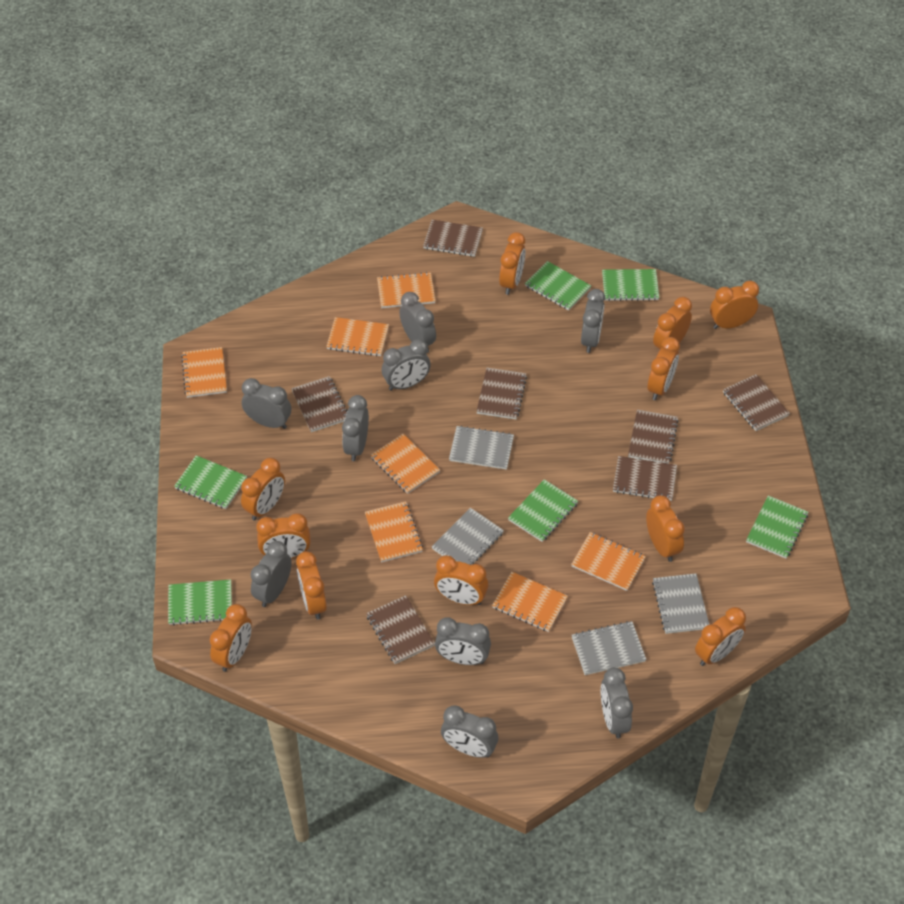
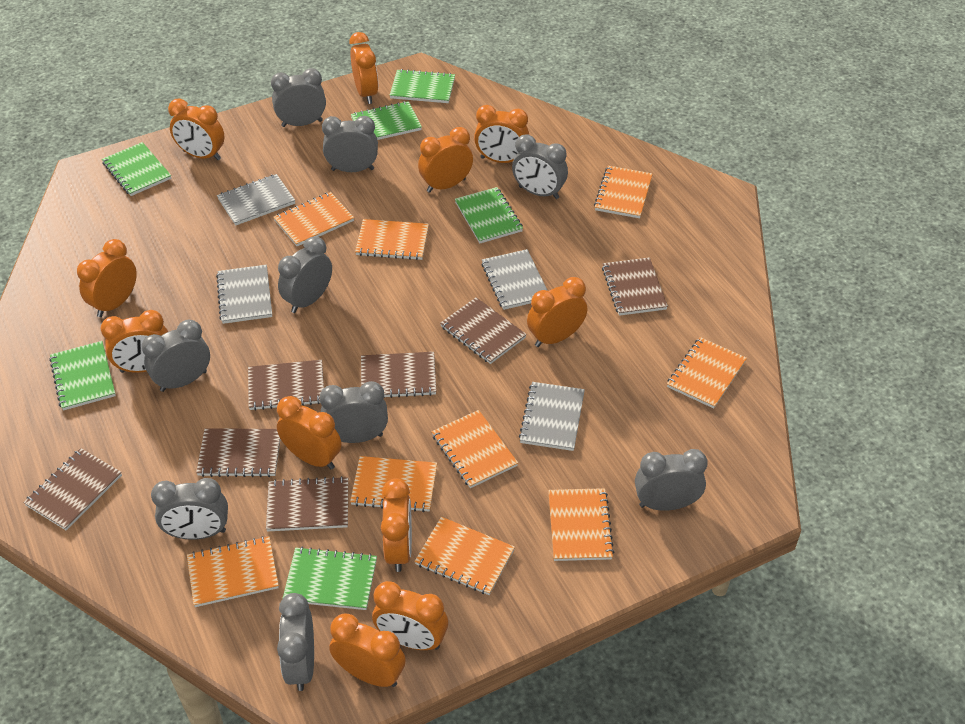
orange notebook: [181,347,227,398] [326,317,389,356] [365,501,423,562] [371,434,440,494] [377,272,436,308] [492,572,568,632] [571,532,646,591] = 7 -> [187,536,279,607] [273,192,354,246] [350,456,437,512] [355,219,429,260] [414,517,515,595] [432,410,518,488] [548,488,614,561] [594,166,653,218] [667,337,747,409] = 9

